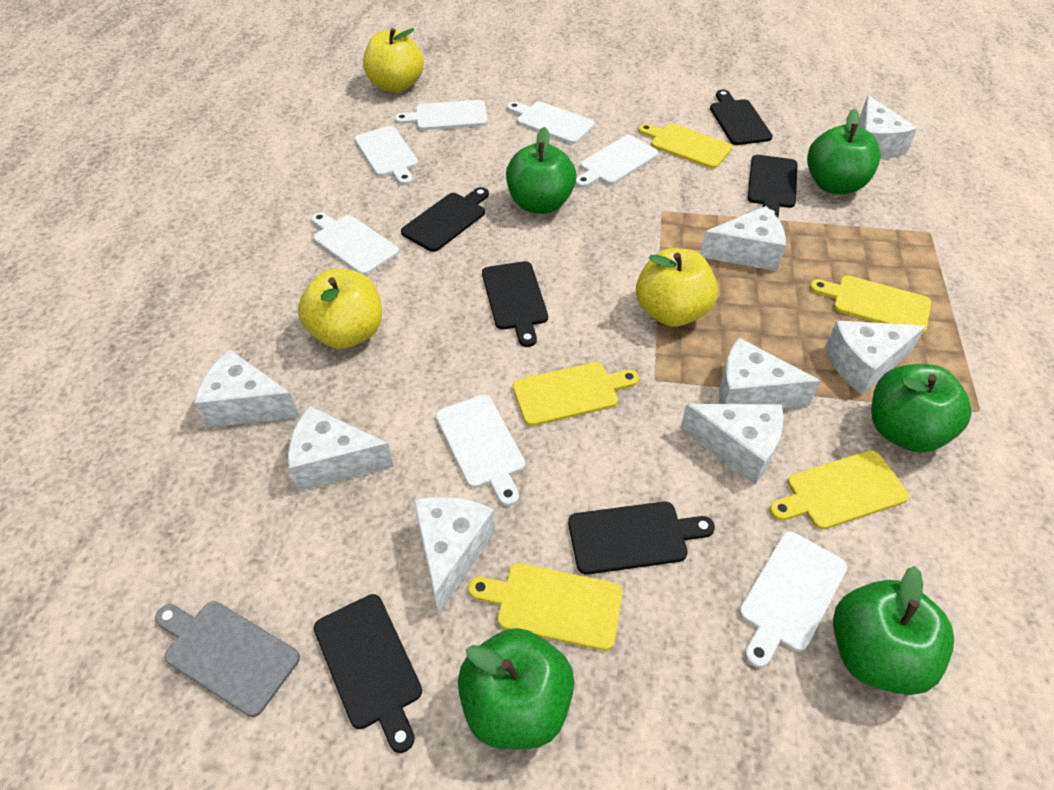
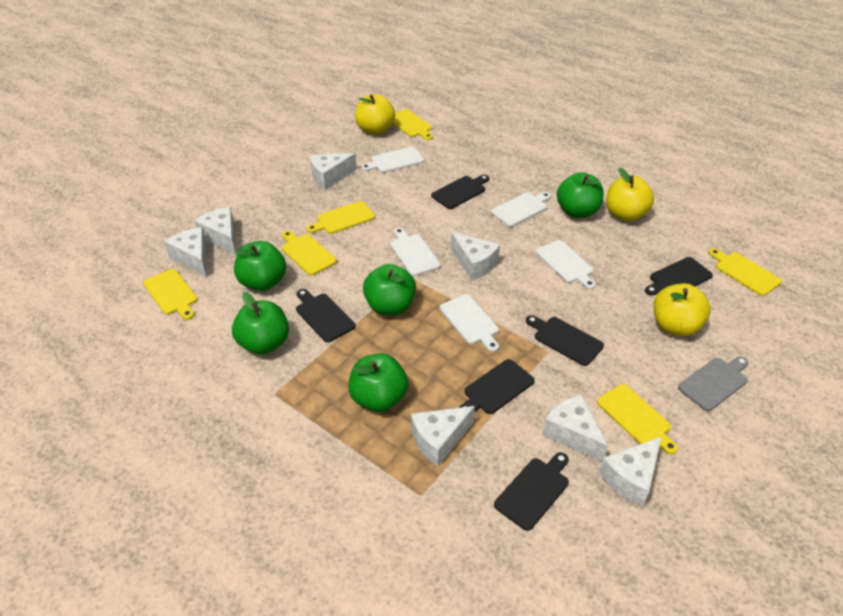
white cheese: [194,350,299,428] [288,406,394,491] [413,497,495,614] [680,404,783,484] [701,206,786,271] [719,338,820,408] [826,320,926,395] [859,95,917,159] = 8 -> [164,227,207,277] [194,207,236,255] [310,153,357,190] [411,406,475,466] [450,232,500,281] [542,394,608,461] [599,437,661,507] = 7
white cutting board: [311,212,399,275] [354,126,418,185] [395,100,488,130] [436,395,525,506] [507,102,595,144] [575,135,659,188] [740,531,847,668] = 7 -> [361,147,424,173] [390,228,441,276] [440,295,499,352] [491,192,551,227] [536,240,596,289] = 5
yellow cutting board: [468,563,623,651] [513,362,639,426] [638,124,732,169] [769,450,909,529] [810,276,931,334] = 5 -> [143,269,198,320] [282,231,337,275] [306,201,375,234] [393,109,433,140] [597,384,678,454] [708,248,782,296] = 6

